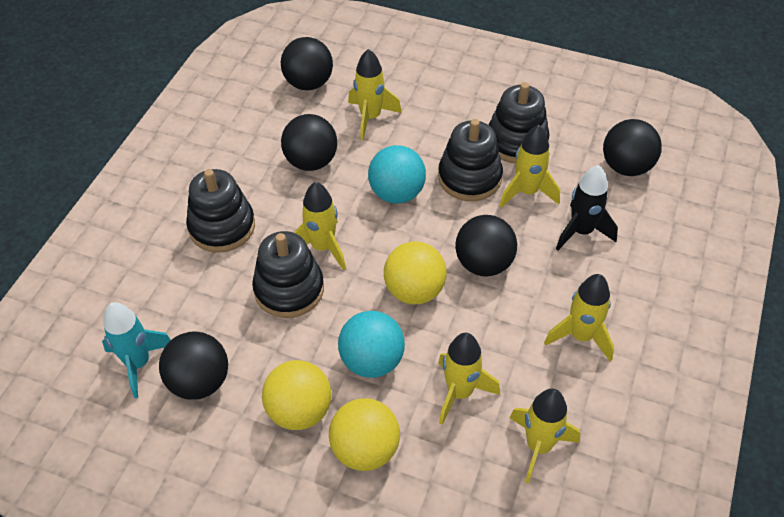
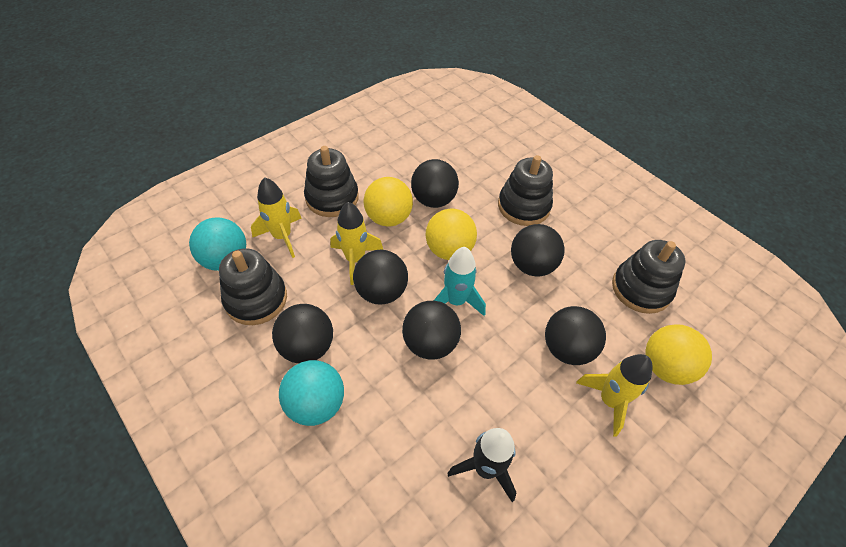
black ball: [159,331,228,400] [281,37,333,90] [281,114,337,171] [455,215,517,276] [603,119,662,176] = 5 -> [272,304,333,363] [353,250,408,305] [402,301,461,360] [411,159,459,208] [511,224,564,276] [545,306,606,365] = 6
yellow rocket: [294,182,346,270] [348,49,402,140] [438,333,500,425] [500,125,560,208] [510,389,580,484] [544,274,614,361] = 6 -> [251,177,302,258] [330,202,383,285] [576,354,653,437] = 3

